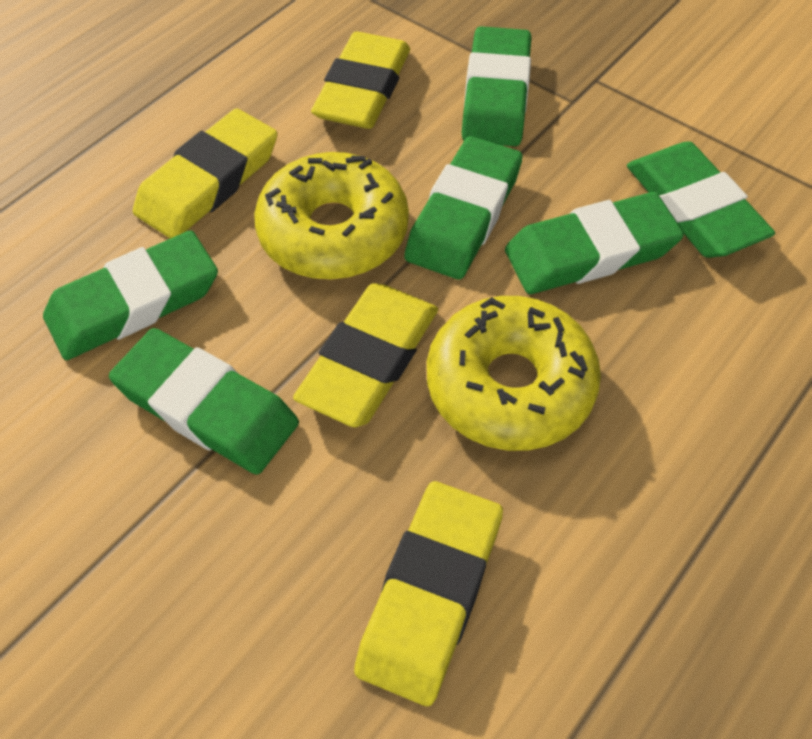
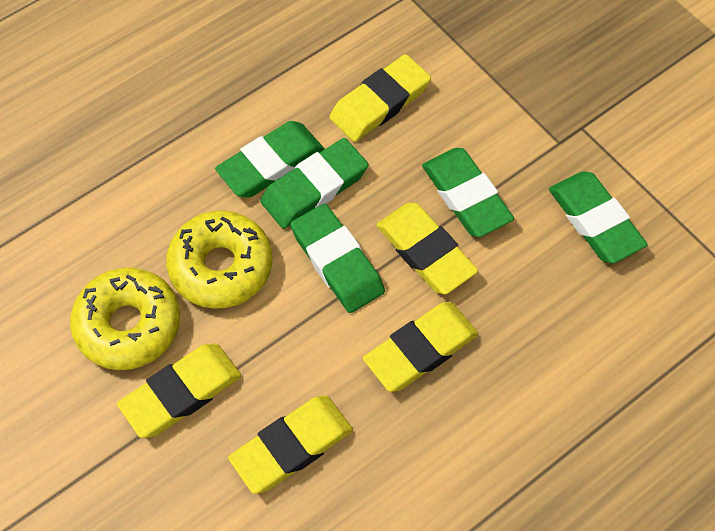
green eraser: [43,230,218,360] [109,328,299,475] [404,136,523,279] [462,26,531,146] [505,192,684,294] [627,141,775,258] = 6 -> [215,121,324,198] [260,138,368,229] [290,204,385,313] [422,148,514,237] [549,172,648,263] = 5
yellow eraser: [133,109,277,239] [293,283,438,427] [311,32,410,129] [354,481,503,706] = 4 -> [117,344,241,438] [228,396,353,494] [329,54,431,142] [363,302,479,392] [376,202,478,295] = 5

